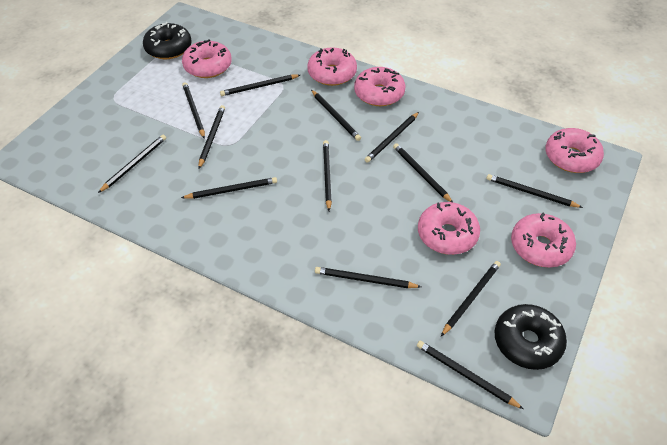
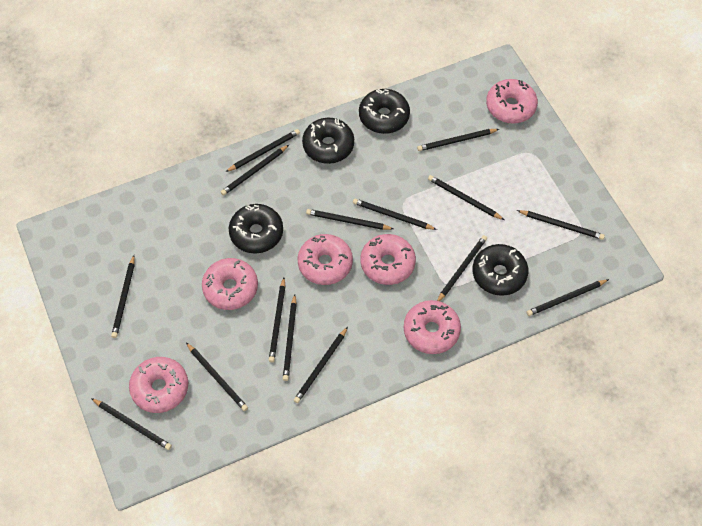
black donut: [143,22,192,59] [494,304,567,370] = 2 -> [229,204,283,254] [302,118,354,164] [359,89,410,134] [473,244,528,296] = 4
black pencil: [98,135,166,193] [181,177,277,199] [182,82,205,139] [198,105,225,169] [220,75,300,96] [311,90,361,141] [315,267,421,288] [323,140,332,211] [364,112,419,163] [393,143,453,202] [417,341,523,409] [441,261,501,336] [486,174,583,208] = 13 -> [91,398,172,450] [111,255,135,338] [186,343,248,411] [221,145,289,196] [226,129,300,172] [269,278,285,362] [283,294,297,381] [293,327,348,403] [306,209,393,230] [353,198,437,230] [417,129,499,151] [428,175,504,220] [437,235,487,301] [517,210,605,240] [527,279,609,316] = 15

